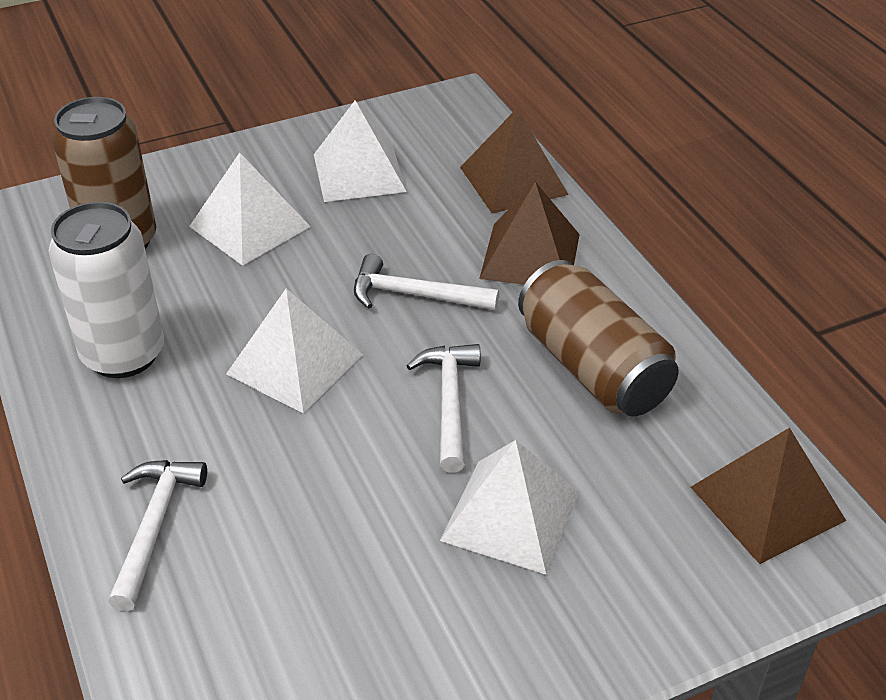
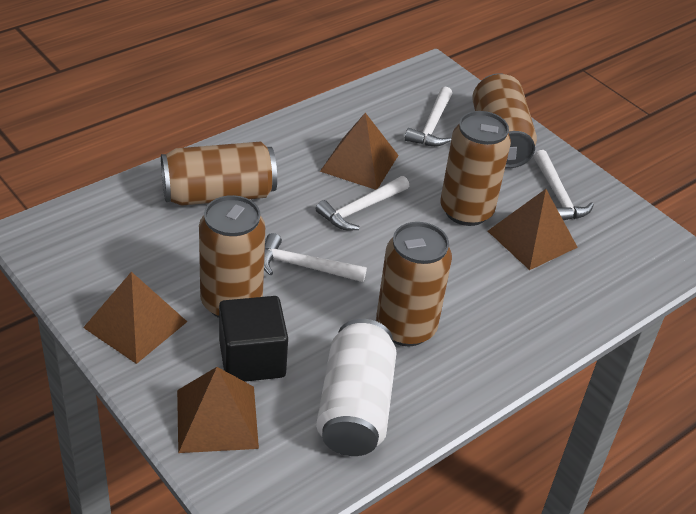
black cube: none = 0 -> [219,296,288,382] = 1
brown can: [52,97,156,249] [518,260,679,416] = 2 -> [161,142,277,206] [199,195,265,318] [376,222,452,346] [440,111,511,226] [472,73,537,168] = 5
brown pyramid: [460,108,569,214] [479,182,580,285] [691,427,846,564] = 3 -> [83,272,187,364] [177,367,259,453] [320,113,399,190] [488,189,578,270] = 4
white hammer: [108,460,207,611] [354,254,499,310] [407,344,480,473] = 3 -> [264,233,367,282] [316,176,409,230] [405,87,452,146] [534,150,594,220] = 4
white pyramid: [189,153,311,266] [226,288,363,414] [314,100,407,202] [440,440,579,574] = 4 -> none = 0

